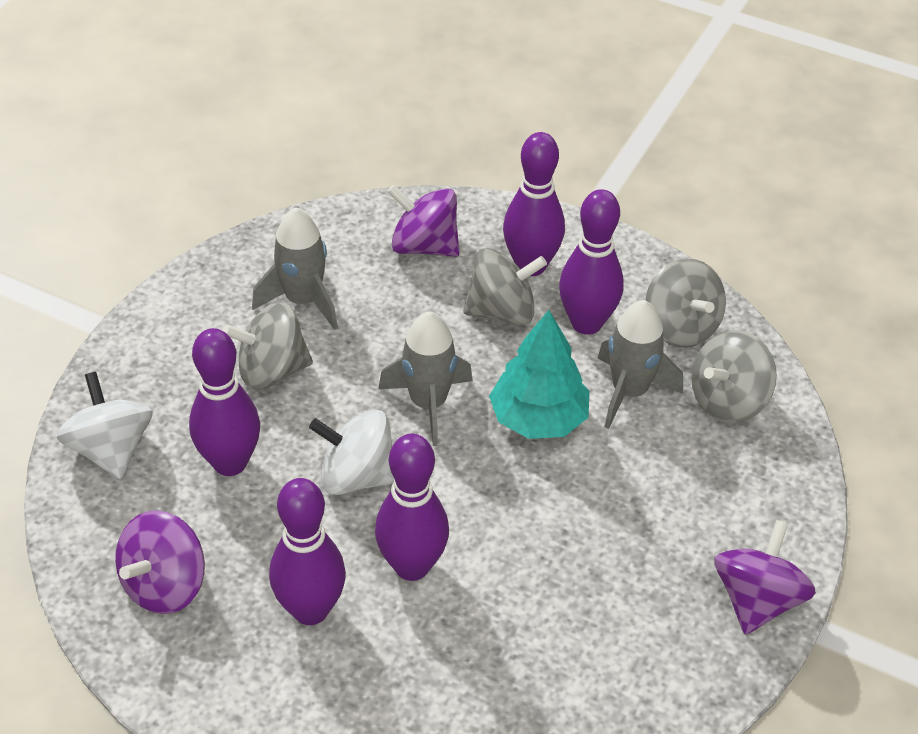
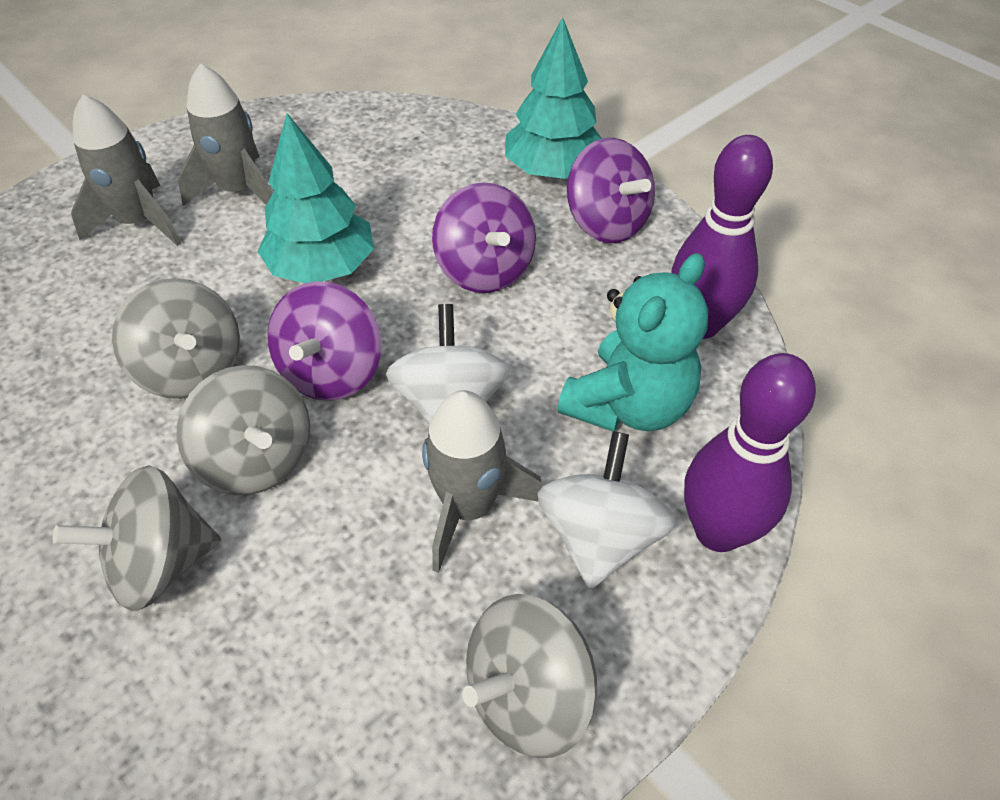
purple bowling pin: [189,328,260,476] [269,478,346,625] [375,433,449,581] [503,132,565,276] [559,189,624,335] = 5 -> [671,135,773,339] [684,353,816,552] = 2
turquoise teddy bear: none = 0 -> [557,253,708,432] = 1
turquoise tree: [489,310,590,439] = 1 -> [257,113,374,283] [505,17,602,179] = 2

